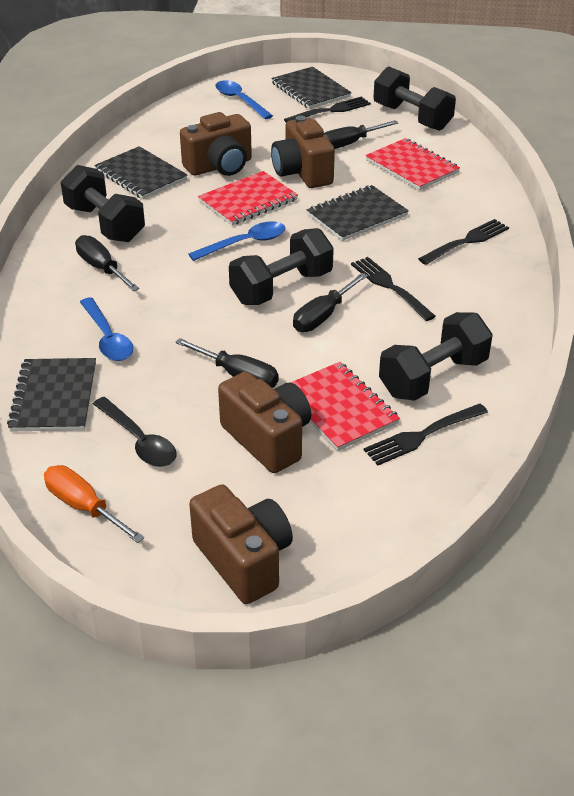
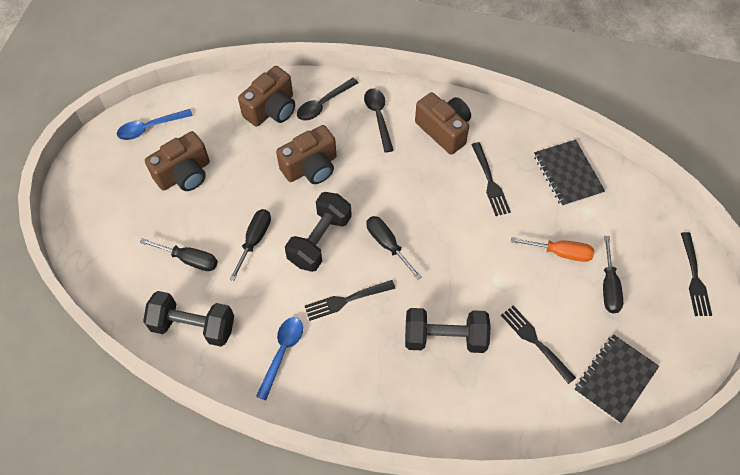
black dumbbell: [61,165,145,242] [229,228,334,305] [373,66,456,131] [379,312,493,401] = 4 -> [143,291,234,347] [285,192,352,272] [405,308,491,353] = 3
black notebook: [7,358,96,432] [94,146,187,199] [271,67,351,109] [307,185,409,241] = 4 -> [534,140,605,207] [574,334,659,423] = 2
black spoon: [93,397,176,467] = 1 -> [297,78,358,121] [364,88,394,153] = 2
blue spoon: [80,297,133,361] [189,221,286,261] [215,80,273,119] = 3 -> [117,109,193,140] [256,317,303,400] = 2
red notebook: [198,171,298,226] [290,362,400,451] [365,138,460,190] = 3 -> none = 0

